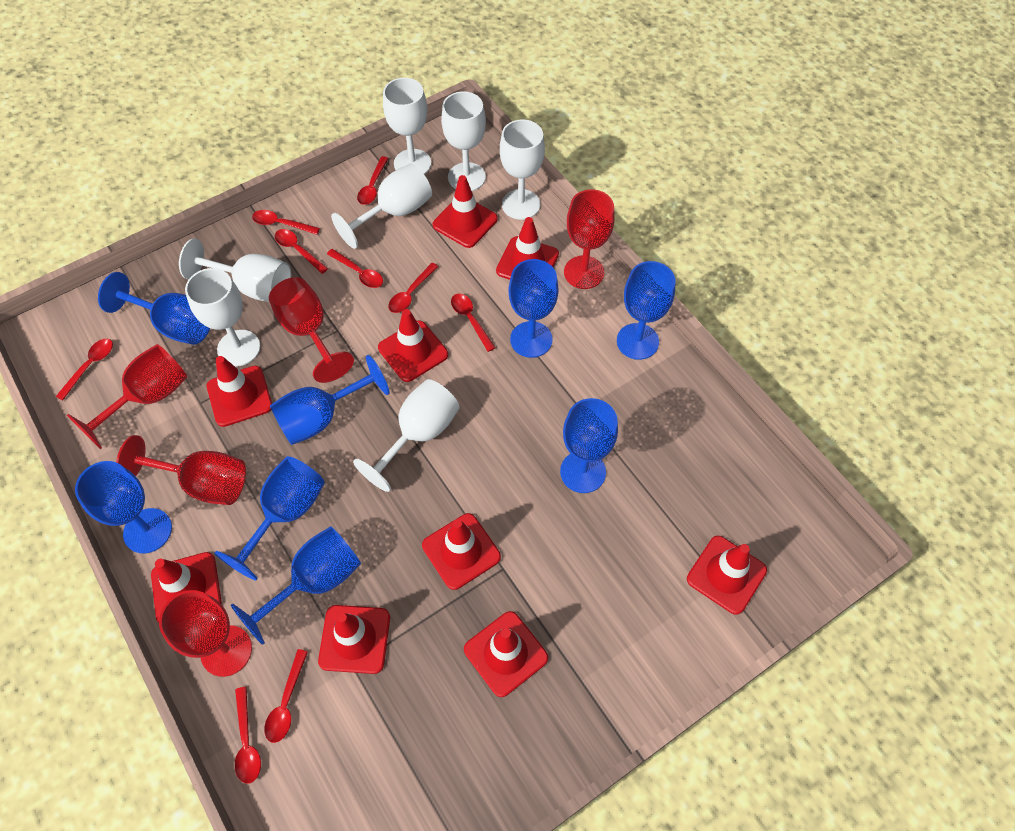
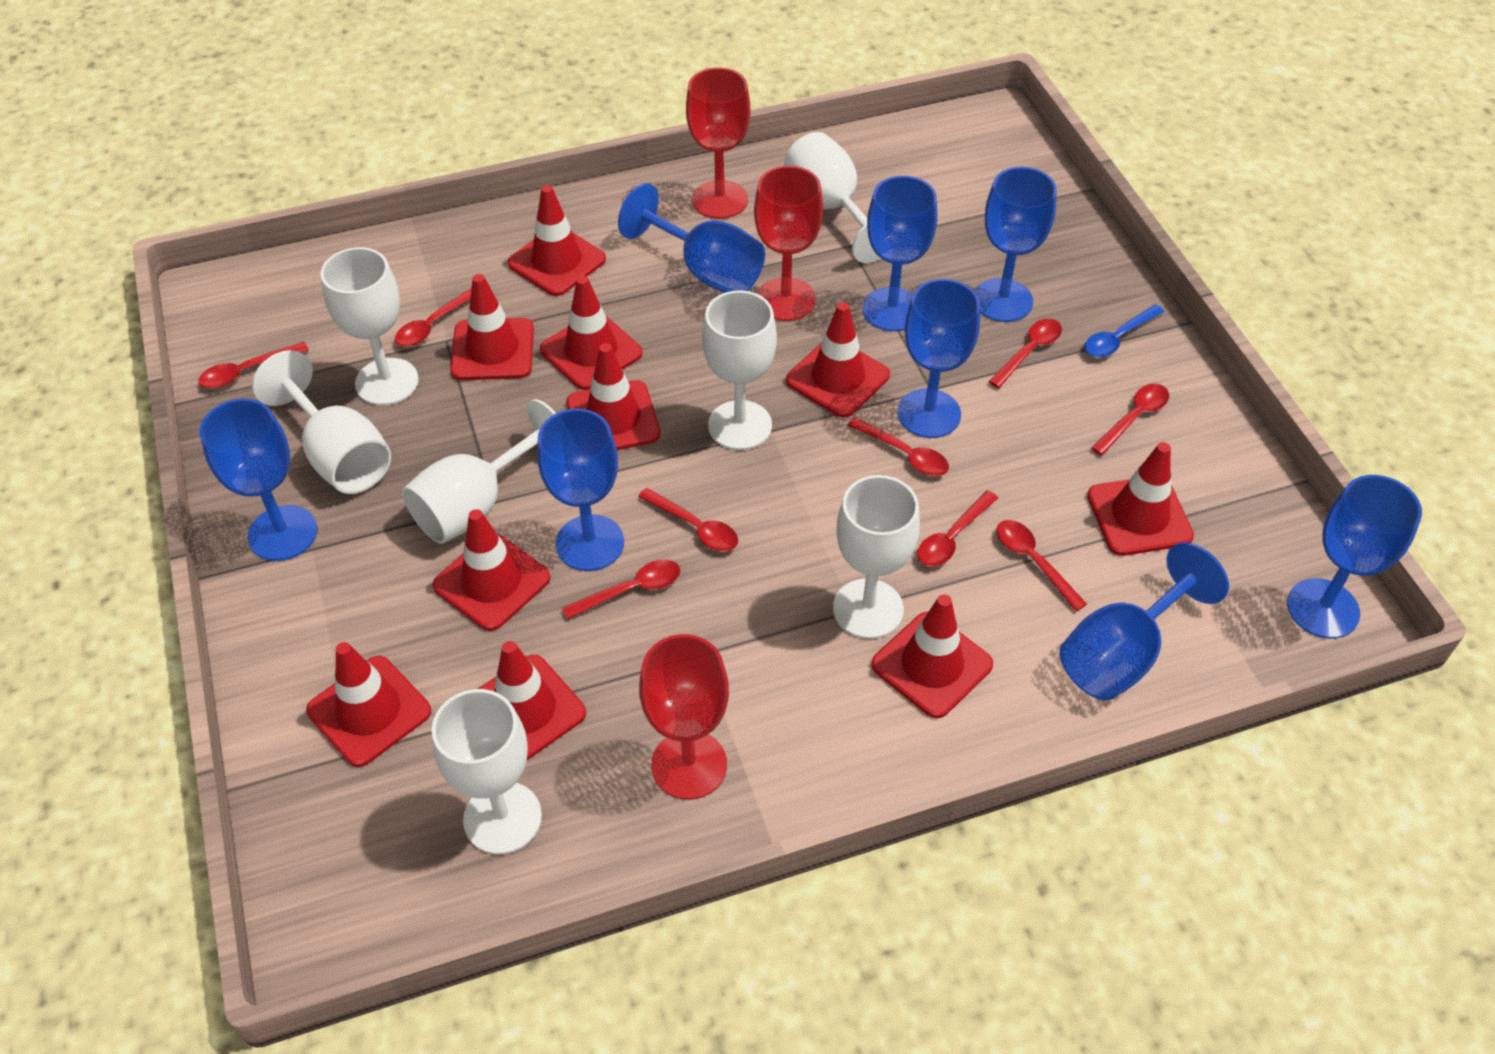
blue spoon: none = 0 -> [1085,304,1164,357] = 1
red goblet: [67,344,187,449] [116,435,246,505] [159,590,252,677] [269,277,354,383] [564,189,615,289] = 5 -> [639,634,729,800] [686,68,750,219] [754,166,823,321] = 3
red traffic cone: [151,552,222,623] [207,356,272,427] [318,605,390,674] [378,309,448,382] [422,513,501,590] [433,175,498,248] [464,611,548,697] [496,217,559,280] [687,536,767,615] = 9 -> [306,642,431,767] [433,509,551,631] [450,274,534,380] [478,641,586,760] [508,185,606,296] [540,276,643,390] [567,343,660,450] [786,302,890,417] [871,594,993,718] [1087,442,1194,556] = 10

